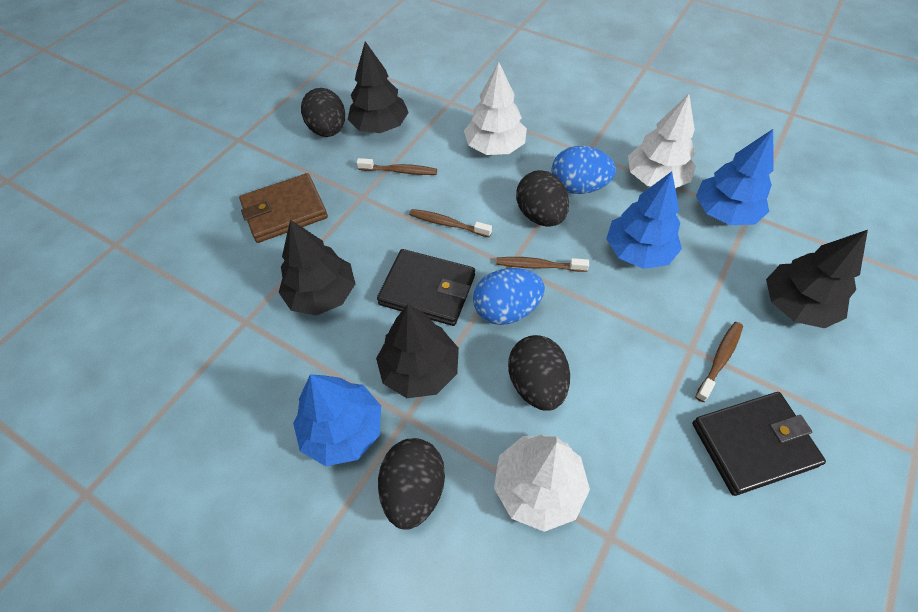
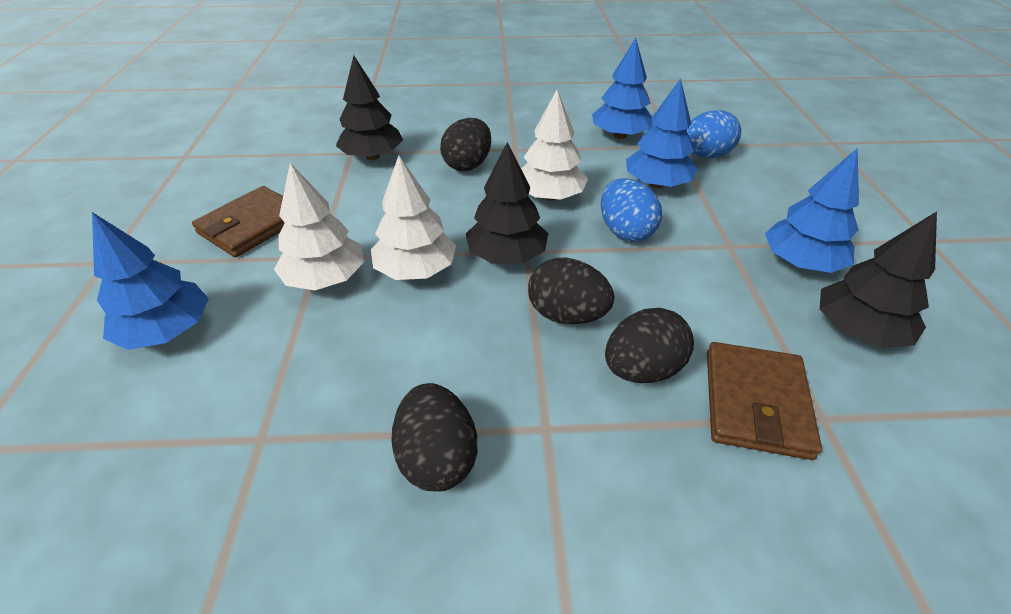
black tree: [278,220,355,316] [348,41,409,133] [376,304,459,398] [766,230,868,328] = 4 -> [336,55,403,160] [466,142,548,264] [820,211,937,348] = 3
black wallet: [377,249,475,326] [692,392,826,496] = 2 -> none = 0
blue tree: [293,374,381,466] [606,172,682,269] [696,129,774,225] = 3 -> [92,212,209,350] [592,38,653,139] [626,79,698,188] [765,148,859,273] = 4
brown toothbrush: [356,158,437,175] [409,209,492,237] [496,257,589,272] [695,322,743,402] = 4 -> none = 0
brown wallet: [239,173,328,243] = 1 -> [192,186,285,257] [707,342,822,460] = 2

